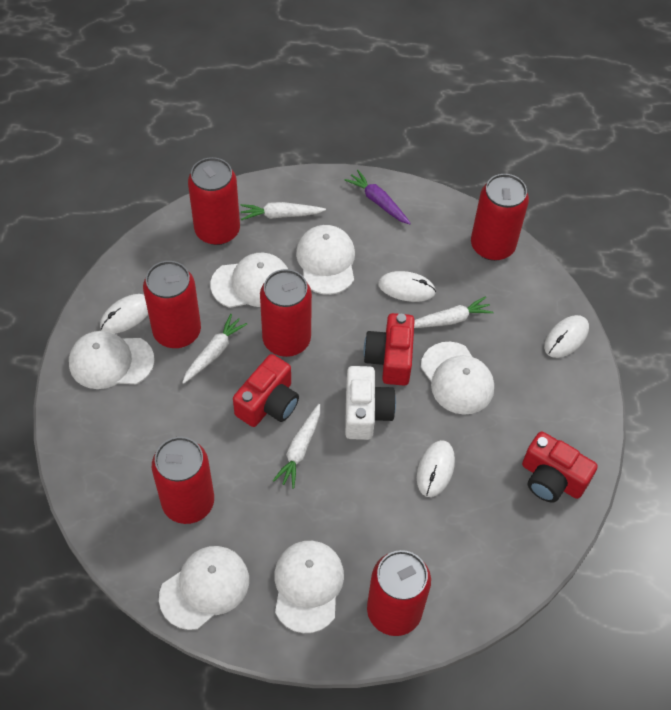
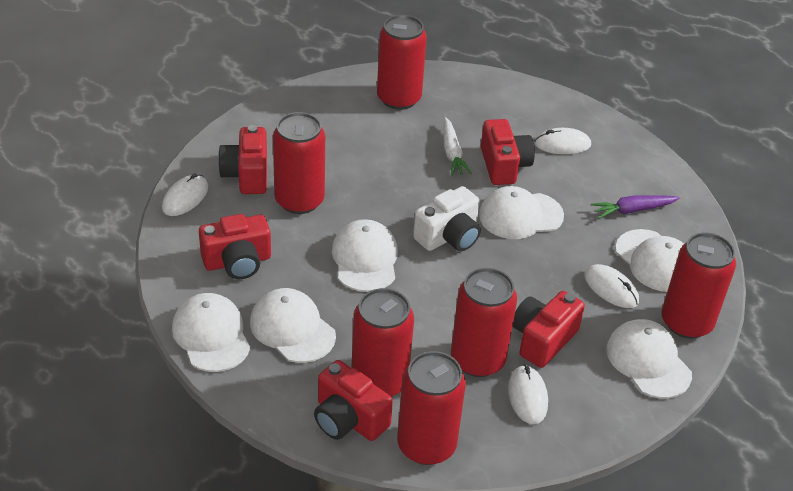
red camera: [233,354,299,427] [363,313,415,386] [522,431,598,503] = 3 -> [199,214,271,279] [218,125,267,194] [314,360,393,441] [481,119,535,185] [513,291,585,368] = 5
white carrot: [182,314,248,384] [240,202,326,220] [273,404,320,488] [414,296,494,328] = 4 -> [444,117,472,176] = 1

